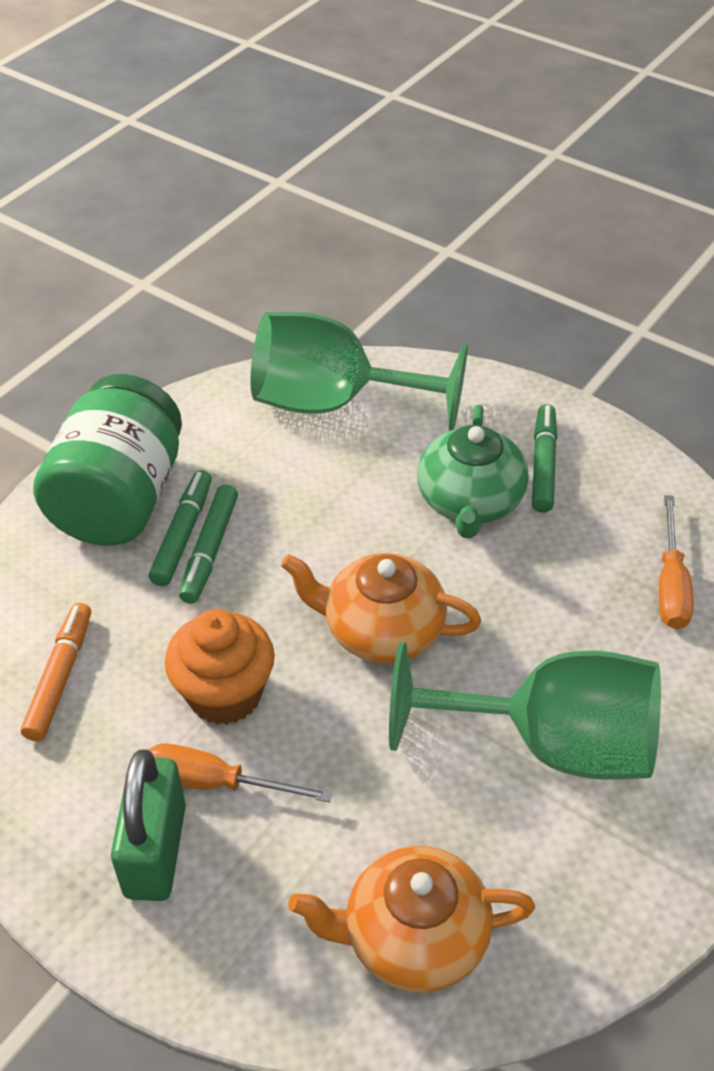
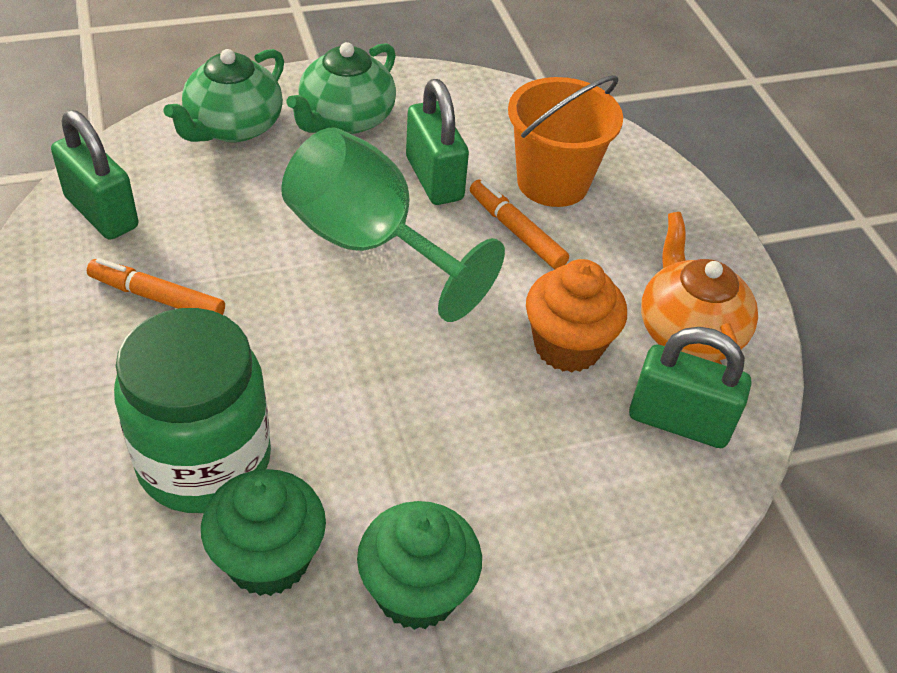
green cupcake: none = 0 -> [201,469,326,596] [357,501,482,630] = 2
green goblet: [251,312,468,431] [389,642,661,780] = 2 -> [281,127,505,322] = 1
green marker: [149,470,212,586] [179,485,238,604] [532,404,557,512] = 3 -> none = 0
green padlock: [111,749,186,901] = 1 -> [51,110,138,240] [406,79,469,205] [629,327,751,448] = 3
green teapot: [417,405,529,538] = 1 -> [164,49,284,143] [286,42,396,134] = 2
orange bucket: none = 0 -> [508,75,623,207] = 1
orange marker: [21,603,91,741] = 1 -> [87,258,225,315] [470,179,569,269] = 2
orange screwdriver: [149,743,333,803] [659,495,694,629] = 2 -> none = 0
orange teapot: [281,553,481,664] [288,846,535,993] = 2 -> [641,212,758,364] = 1

